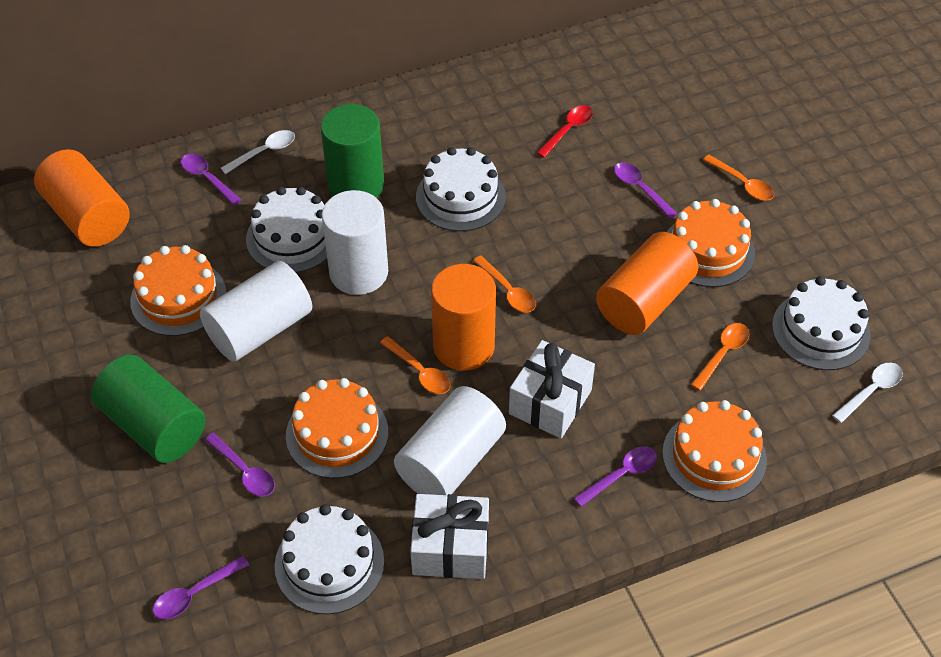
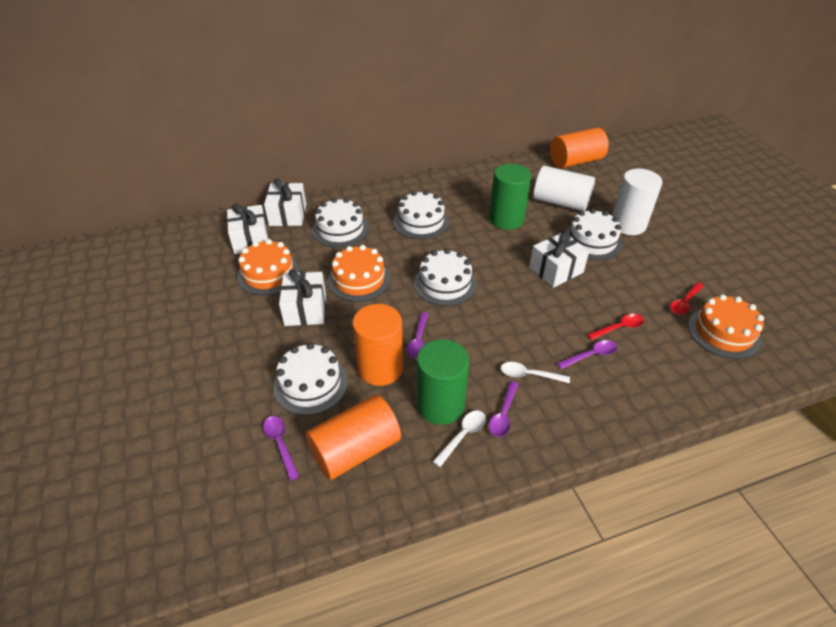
orange cake: [130,245,226,336] [286,378,388,478] [662,400,767,502] [667,199,755,287] = 4 -> [237,239,300,295] [328,245,390,302] [688,294,764,359] = 3
orange spoon: [380,336,450,394] [473,255,536,313] [691,323,749,391] [703,155,774,201] = 4 -> none = 0
purple spoon: [153,556,249,619] [181,154,241,205] [205,433,275,496] [574,446,657,507] [614,163,678,219] = 5 -> [263,416,299,480] [407,312,428,358] [489,381,519,437] [557,340,617,369] = 4
red spoon: [537,105,593,158] = 1 -> [587,314,644,340] [670,282,704,315] = 2
white cake: [246,187,327,273] [275,504,384,614] [416,147,506,231] [772,276,870,370] = 4 -> [273,343,348,415] [312,198,369,248] [393,190,449,239] [414,248,477,306] [566,209,622,260] = 5
white cylinder: [200,261,312,362] [322,190,388,295] [394,386,506,495] = 3 -> [533,166,595,211] [612,169,662,235] = 2
white gift: [410,494,489,579] [509,340,595,438] = 2 -> [227,203,269,254] [264,178,306,226] [279,269,326,326] [529,230,589,288] = 4

